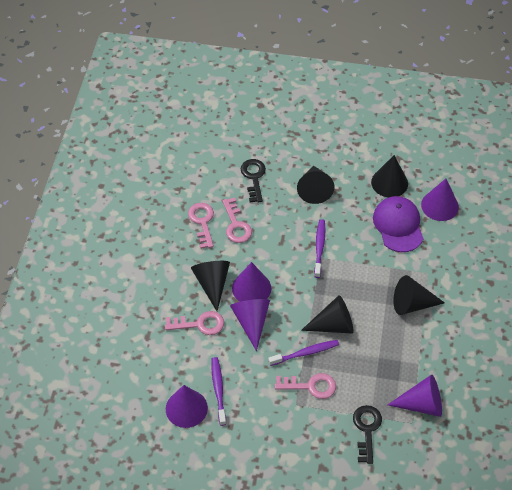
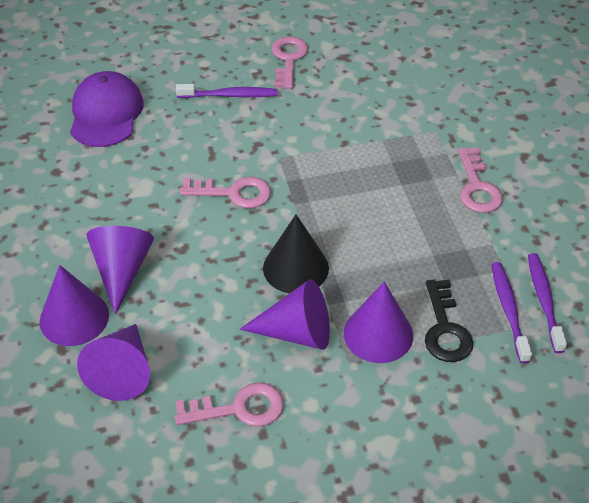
black cone: [191,261,230,311] [297,166,335,204] [301,295,354,334] [371,155,408,198] [393,275,445,315] = 5 -> [263,214,329,293] = 1
black key: [241,159,266,202] [353,405,382,464] = 2 -> [425,280,473,362] = 1

